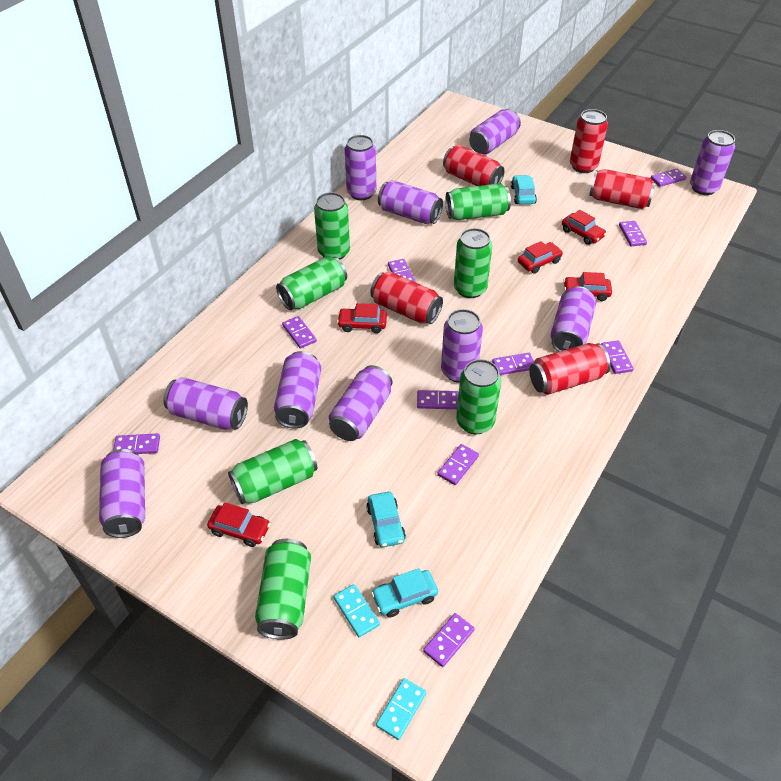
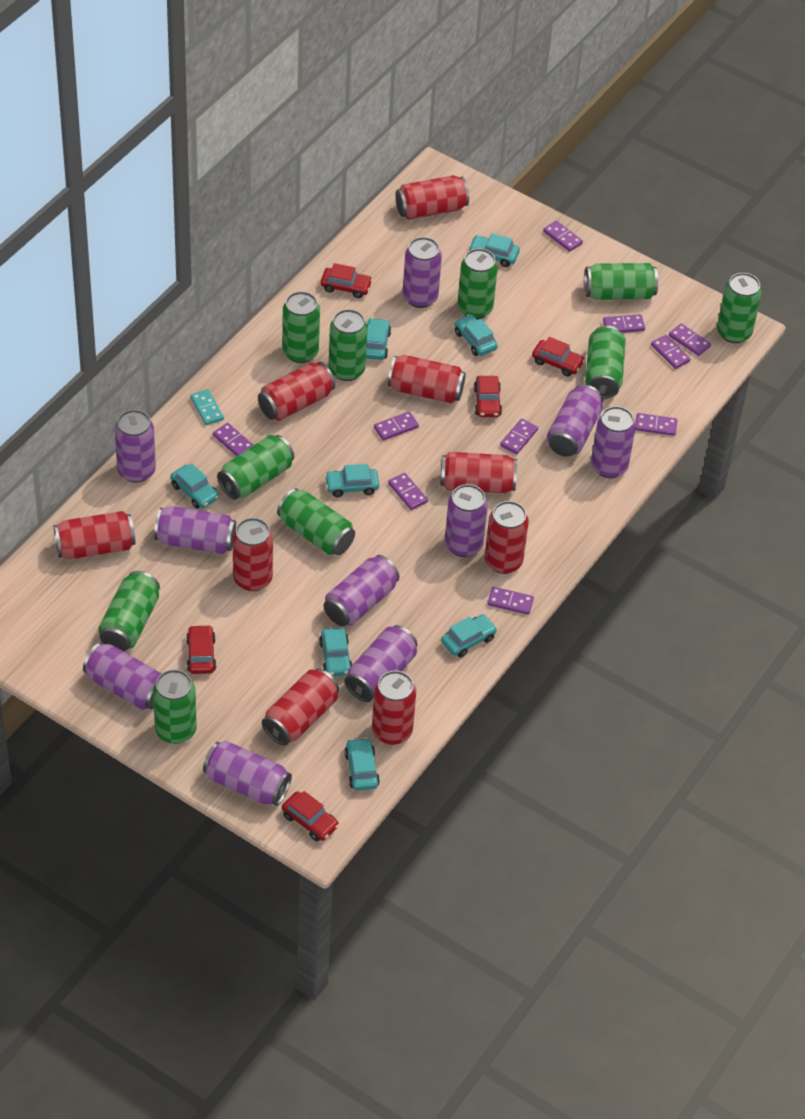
green can: [228,439,318,505] [255,539,311,640] [276,256,347,310] [314,192,350,260] [445,183,511,220] [454,228,492,298] [456,359,501,434] = 7 -> [98,571,160,651] [153,669,197,744] [217,435,294,500] [277,488,355,555] [282,291,320,363] [329,309,368,381] [457,248,498,319] [584,263,658,300] [585,326,626,399] [717,273,762,343] = 10
red can: [370,271,443,324] [443,145,504,186] [529,343,610,395] [570,109,608,173] [589,169,656,209] = 5 -> [54,511,136,559] [233,518,273,591] [258,362,335,421] [262,668,339,745] [372,671,416,745] [388,355,466,404] [396,175,469,220] [440,452,517,493] [484,501,529,574] = 9
turquoise car: [366,492,406,547] [371,568,438,617] [511,175,537,204] = 3 -> [171,463,219,509] [319,628,352,676] [325,464,379,497] [344,738,380,791] [366,318,391,360] [441,614,497,657] [455,314,498,356] [468,233,520,267] = 8
turquoise domino: [334,584,380,637] [376,678,426,740] = 2 -> [190,389,224,425] = 1

